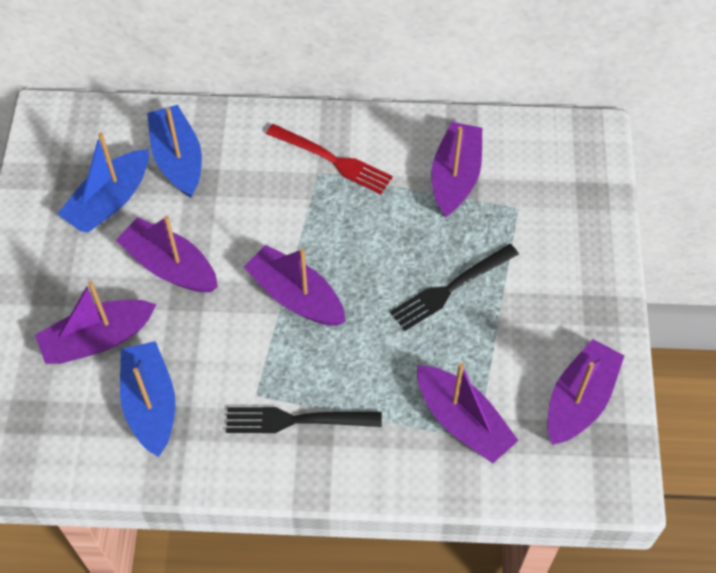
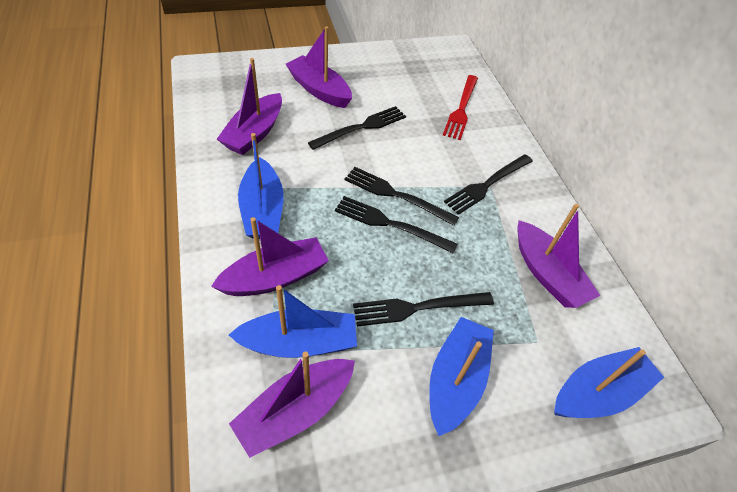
black fork: [226,407,382,433] [390,244,519,331] = 2 -> [308,106,406,150] [335,196,458,254] [344,167,459,226] [353,292,494,326] [444,154,533,215] = 5
blue boat: [57,132,149,232] [120,341,176,457] [147,105,202,198] = 3 -> [229,285,357,358] [238,133,283,239] [429,317,494,436] [554,347,664,418] = 4
purple boat: [35,281,156,364] [116,216,218,292] [244,245,346,326] [417,363,519,463] [431,122,482,218] [547,339,625,445] = 6 -> [211,217,329,296] [217,58,282,155] [229,351,355,458] [286,26,352,108] [517,204,600,308] = 5

